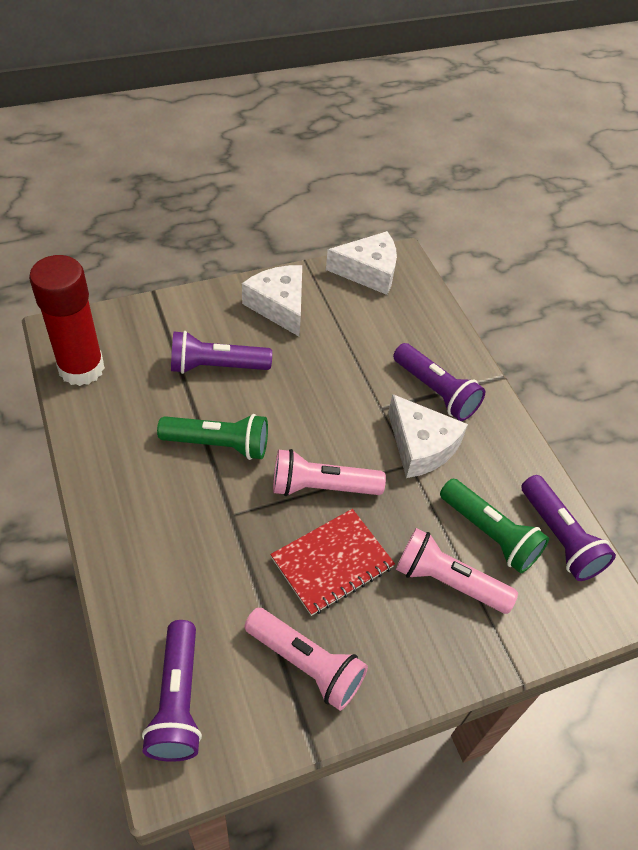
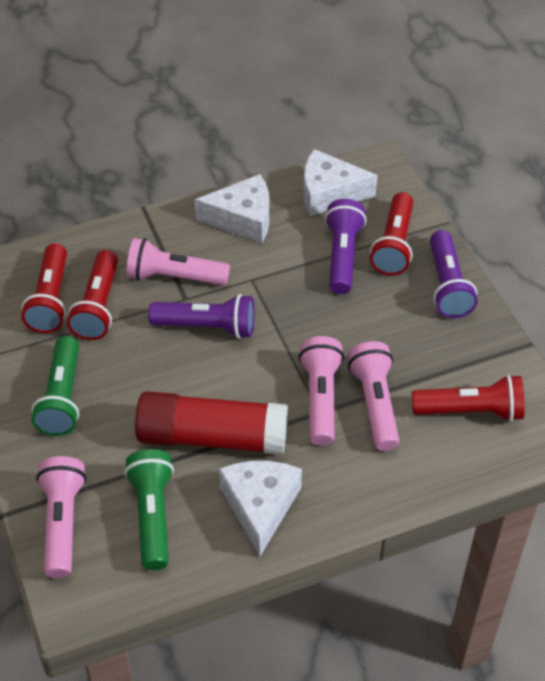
pink flashlight: [244,608,368,711] [273,449,386,496] [396,528,518,614] = 3 -> [36,456,86,578] [126,238,230,285] [298,336,344,446] [348,341,399,451] = 4
purple flashlight: [142,620,202,762] [171,331,272,374] [393,343,485,421] [521,475,616,581] = 4 -> [148,294,255,339] [325,199,366,294] [430,230,478,318] = 3
red flashlight: none = 0 -> [21,243,67,333] [67,250,118,340] [370,192,413,276] [412,375,525,422] = 4
red notebook: [270,509,395,616] = 1 -> none = 0

